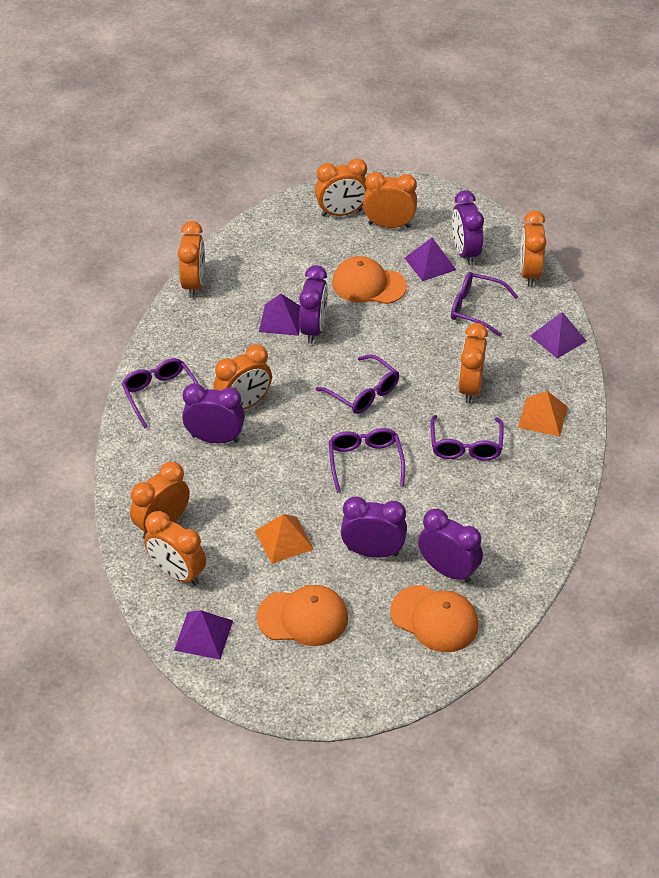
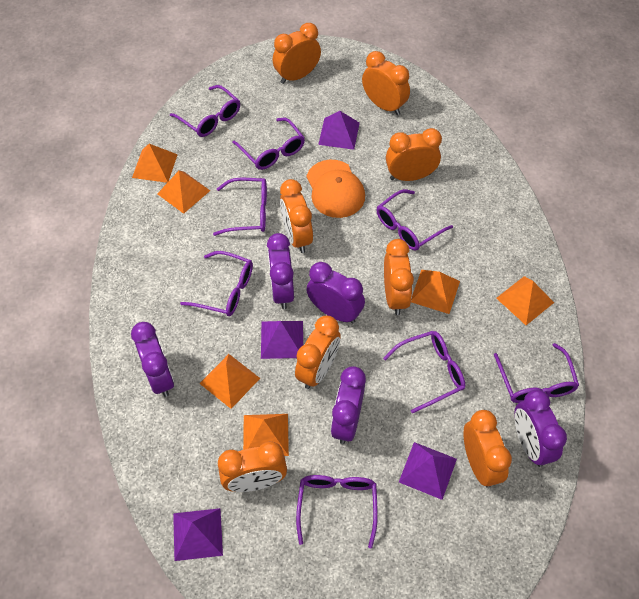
orange cap: [257,585,348,646] [332,256,407,304] [390,585,479,652] = 3 -> [307,160,365,218] = 1
orange pyramid: [255,514,314,564] [518,391,568,437] = 2 -> [132,144,178,183] [157,170,210,214] [199,354,260,409] [243,414,289,456] [411,270,460,314] [496,276,554,325] = 6
purple glasses: [122,358,199,429] [316,354,399,414] [329,428,405,493] [431,415,504,461] [451,272,518,337] = 5 -> [170,85,240,137] [180,251,253,316] [213,178,267,236] [232,118,305,170] [296,475,378,548] [377,189,453,251] [383,331,465,414] [494,343,579,403] = 8

